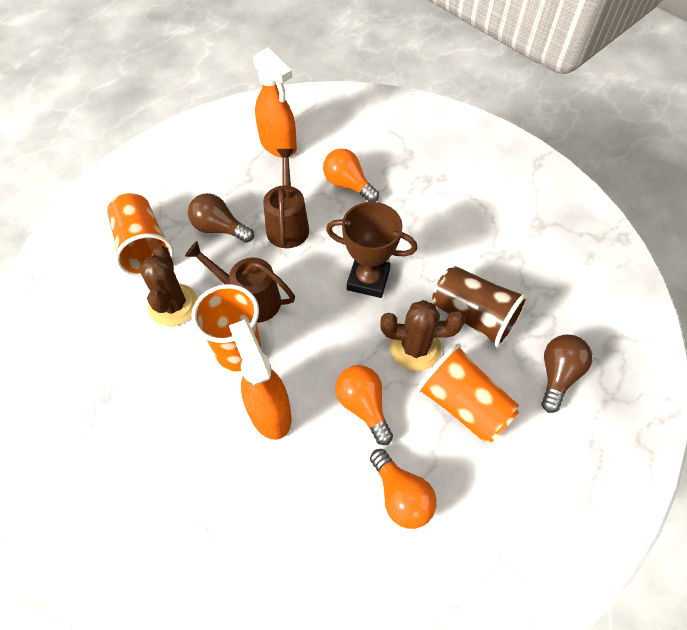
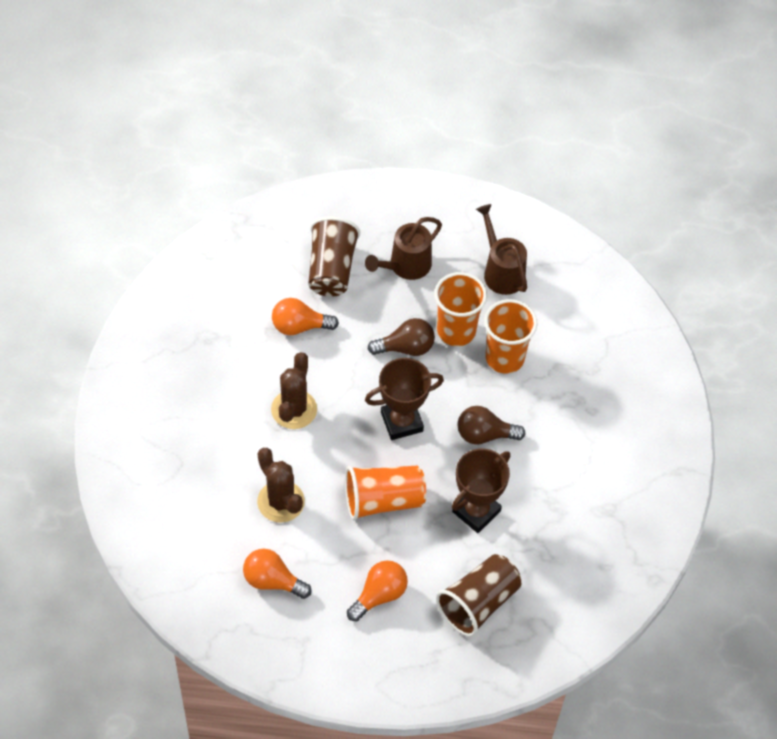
brown cup: [432,266,528,348] = 1 -> [308,217,360,297] [436,554,521,637] = 2
brown trophy: [326,202,417,298] = 1 -> [365,358,444,440] [452,448,510,533] = 2
orange spray bottle: [229,319,291,440] [253,48,297,158] = 2 -> none = 0

